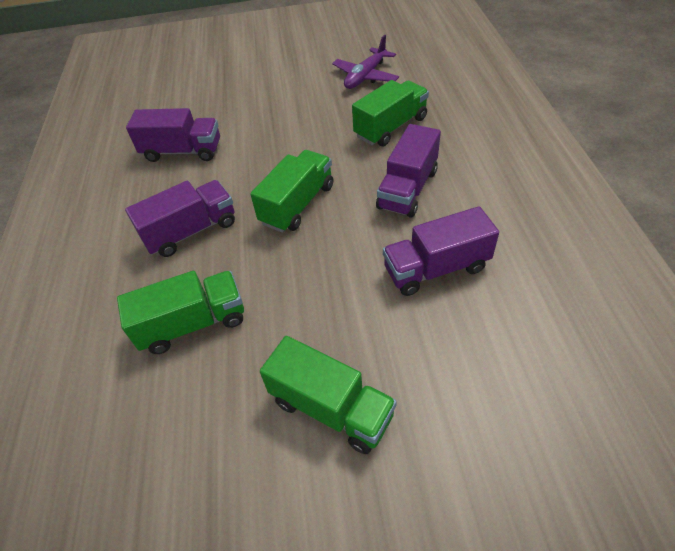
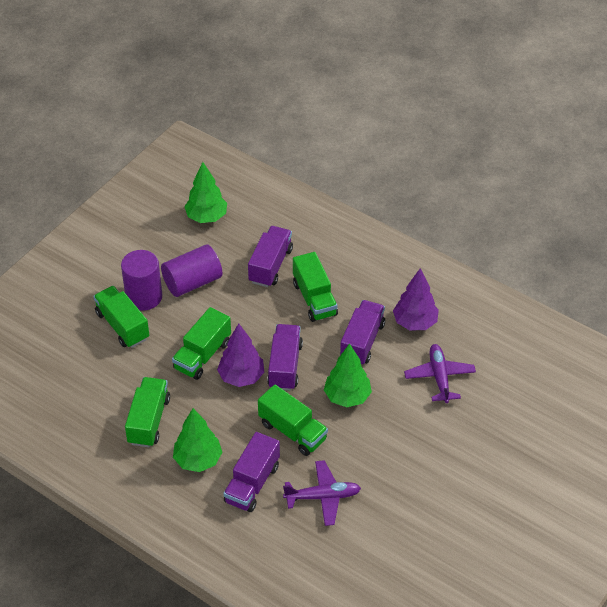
green tree: none = 0 -> [173,408,222,472] [184,162,227,223] [324,343,372,407] = 3
green truck: [117,271,244,354] [250,150,333,232] [260,336,397,454] [352,80,429,146] = 4 -> [93,286,149,348] [125,377,170,447] [172,307,231,380] [258,385,328,456] [293,252,338,322] = 5
purple cylinder: none = 0 -> [121,250,162,311] [161,244,223,297] = 2
purple plane: [332,35,399,89] = 1 -> [283,460,361,526] [404,344,476,403] = 2
purple tree: none = 0 -> [217,323,264,387] [393,268,439,330] = 2

